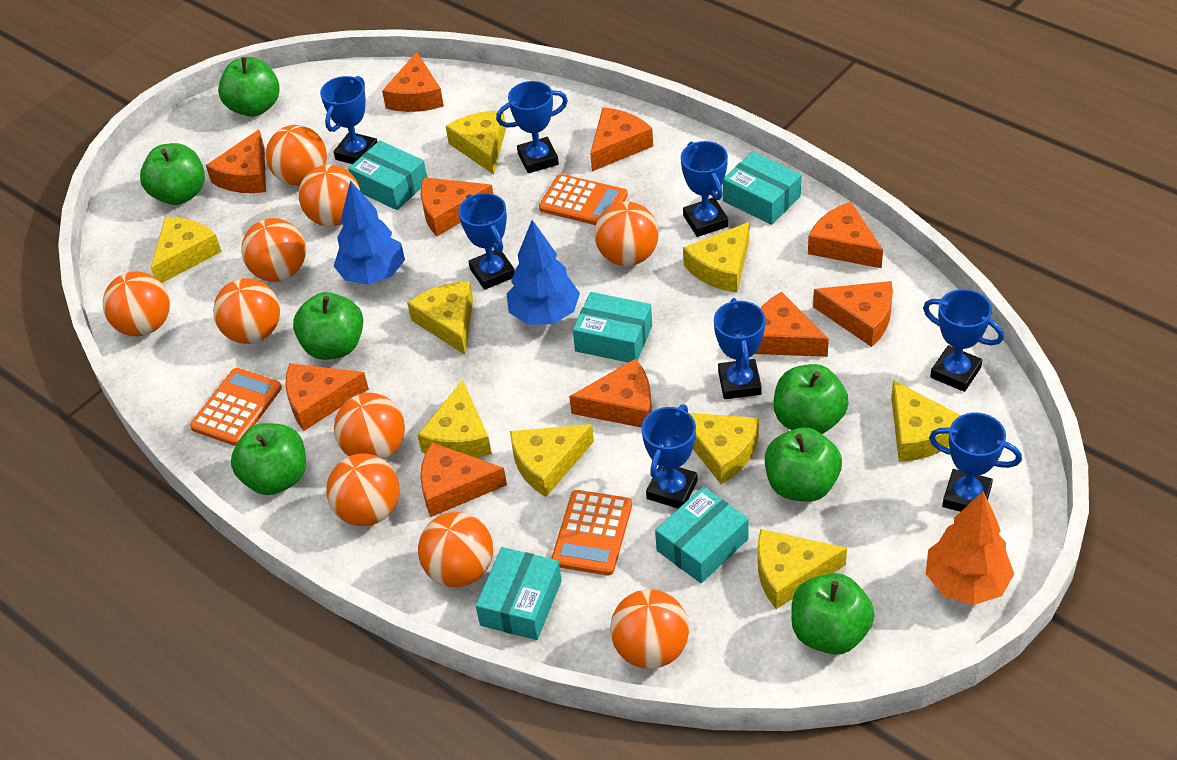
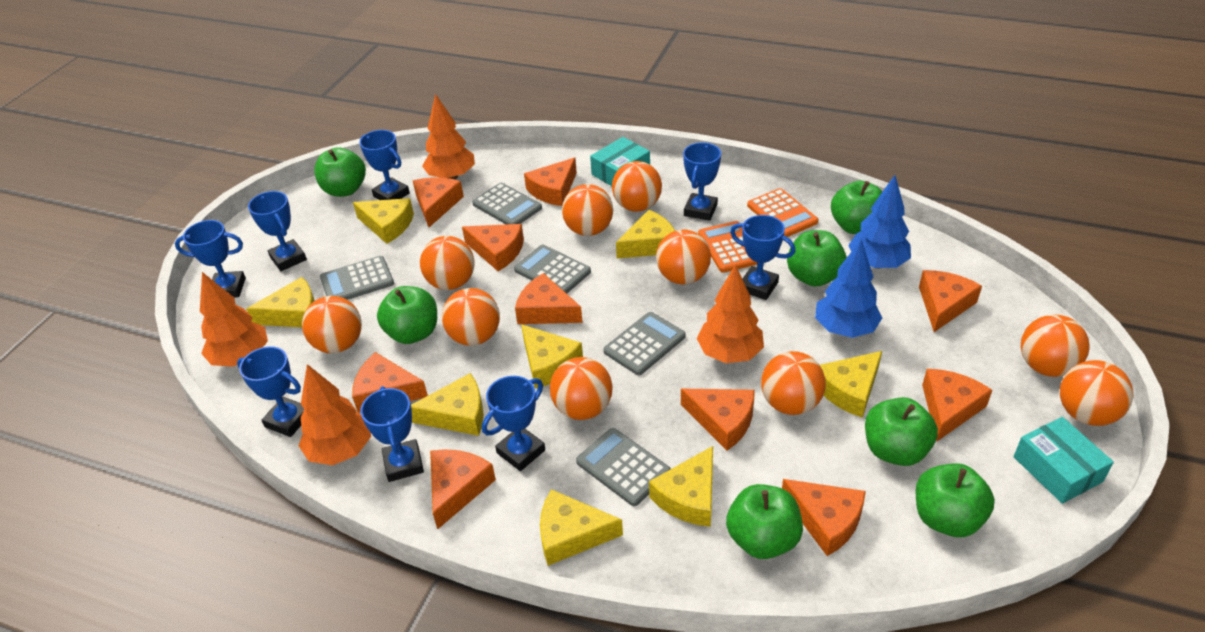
grey calculator: none = 0 -> [320,256,394,300] [472,183,542,224] [514,245,591,294] [576,428,671,506] [603,312,686,375] = 5
orange calculator: [190,368,282,446] [539,174,628,225] [551,490,632,575] = 3 -> [698,221,757,273] [747,188,818,237] = 2
orange tree: [926,491,1014,605] = 1 -> [200,272,268,367] [299,364,371,465] [422,94,475,180] [697,264,764,363] = 4
turquoise box: [348,141,427,210] [476,547,562,640] [573,292,652,363] [655,487,749,583] [723,152,801,225] = 5 -> [590,137,650,186] [1013,417,1114,504] = 2
yellow cheese: [151,217,222,283] [407,281,473,355] [417,380,492,458] [446,111,506,174] [510,424,594,497] [683,222,750,293] [689,413,759,484] [758,529,847,609] [891,380,961,462] = 9 -> [246,277,315,327] [353,198,414,244] [411,373,484,436] [521,324,583,388] [540,489,623,566] [616,210,675,258] [649,446,713,527] [820,351,882,418] = 8

